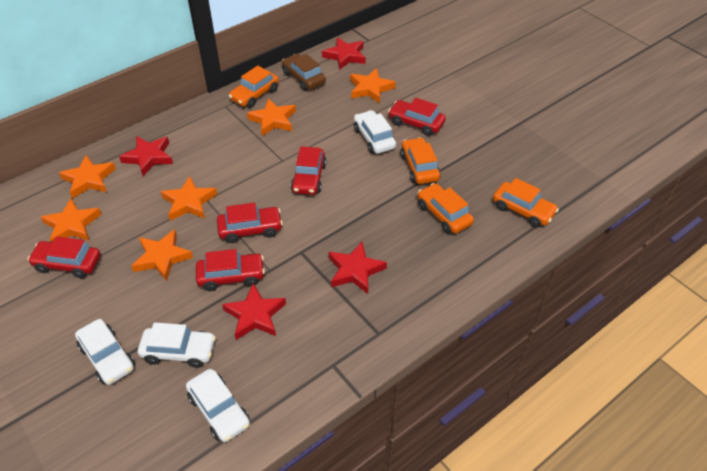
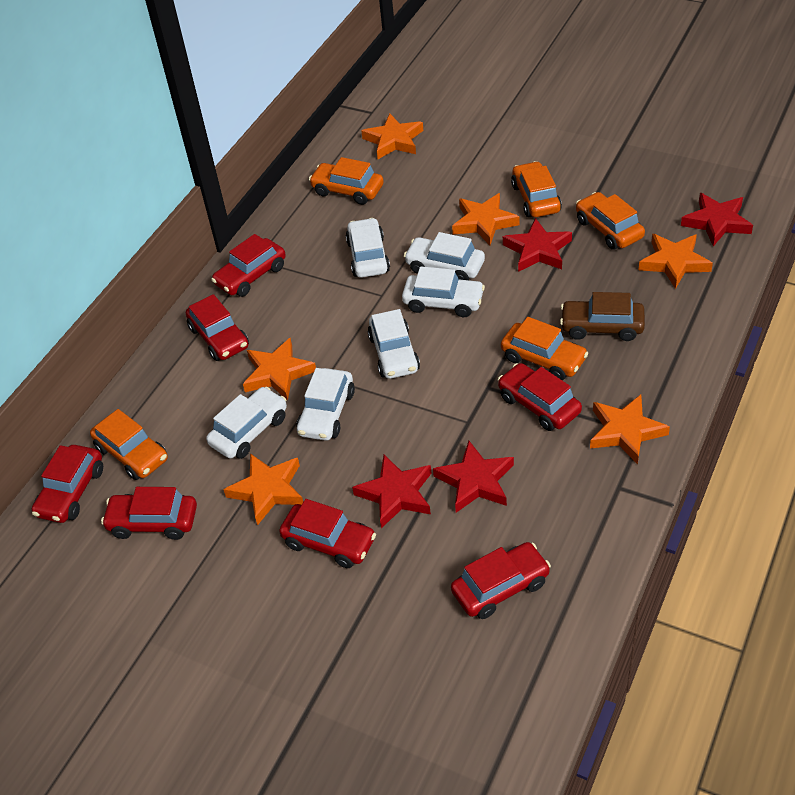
orange car: [229,66,279,108] [400,137,441,184] [418,183,474,234] [493,178,559,228] = 4 -> [90,409,168,480] [309,157,384,205] [501,317,588,380] [511,161,562,217] [576,192,645,250] = 5
red car: [28,236,101,278] [196,249,265,291] [217,202,283,243] [291,146,327,195] [388,98,446,136] = 5 -> [32,445,103,523] [101,487,197,540] [186,294,249,361] [211,234,286,297] [279,499,376,568] [451,542,551,619] [498,363,582,431] = 7
white car: [75,319,135,385] [138,322,216,368] [186,369,250,442] [354,110,396,154] = 4 -> [206,386,287,459] [296,368,355,441] [346,218,390,278] [368,309,420,379] [402,266,485,317] [404,232,485,280] = 6

